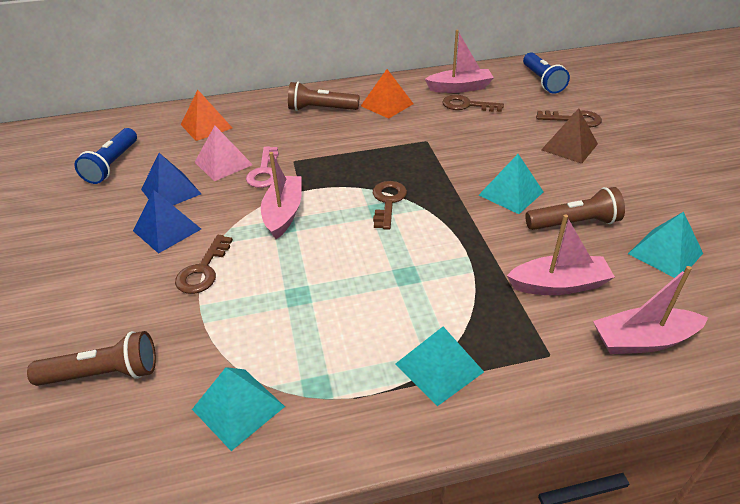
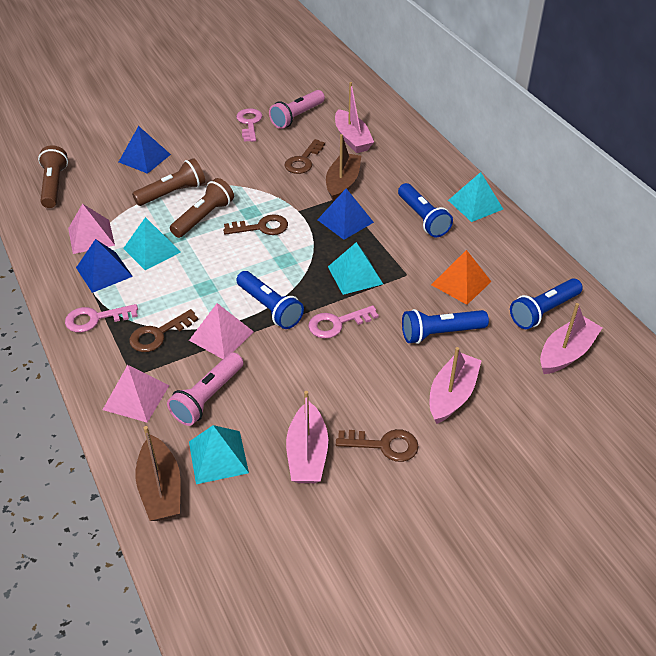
blue flashlight: [74,128,137,184] [523,52,570,94] = 2 -> [236,271,304,329] [398,183,453,237] [402,309,489,344] [510,278,583,329] = 4
blue pyramid: [133,190,201,254] [141,153,201,205] = 2 -> [76,239,133,293] [119,126,171,174] [317,188,374,240] = 3
brown boat: none = 0 -> [135,426,181,521] [326,134,361,202] = 2
brown pyramid: [541,109,598,164] = 1 -> none = 0
orange pyramid: [180,90,232,141] [361,69,413,119] = 2 -> [431,250,492,305] = 1
pink flashlight: none = 0 -> [167,352,243,426] [269,90,325,129] = 2
pink key: [246,146,278,188] = 1 -> [65,304,138,333] [236,108,262,142] [308,305,379,339] = 3
pink pyramid: [195,126,253,181] = 1 -> [68,204,115,254] [103,365,170,423] [189,303,254,359] = 3

